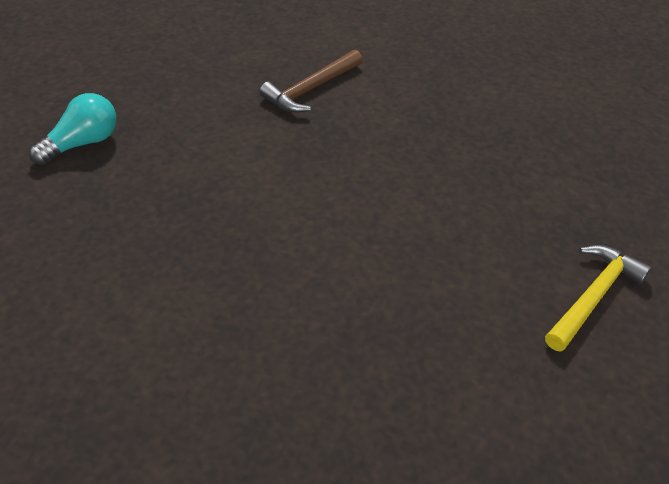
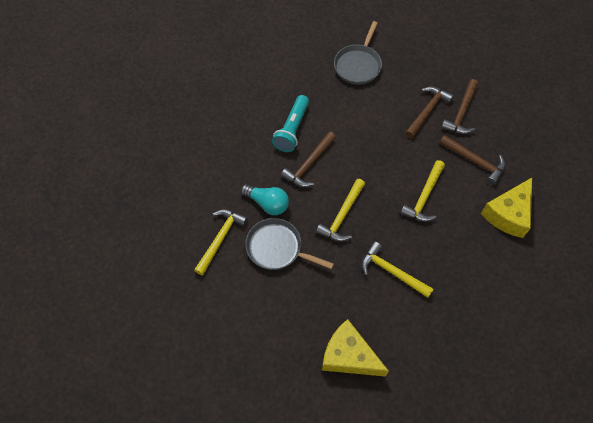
brown hammer: [259,50,363,113] = 1 -> [281,132,336,187] [405,86,454,138] [439,135,506,185] [441,79,478,134] = 4
grey pan: none = 0 -> [245,218,334,270] [334,21,382,85] = 2
turquoise flashlight: none = 0 -> [272,95,309,152] = 1
yellow cheese: none = 0 -> [322,319,389,377] [481,178,532,238] = 2
yellow hammer: [545,245,652,351] = 1 -> [194,209,248,275] [316,179,365,242] [361,241,434,298] [400,160,445,222] = 4

